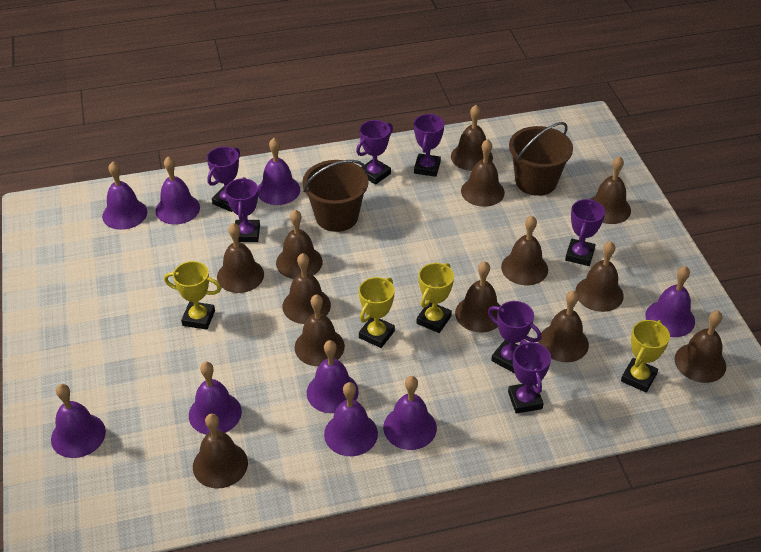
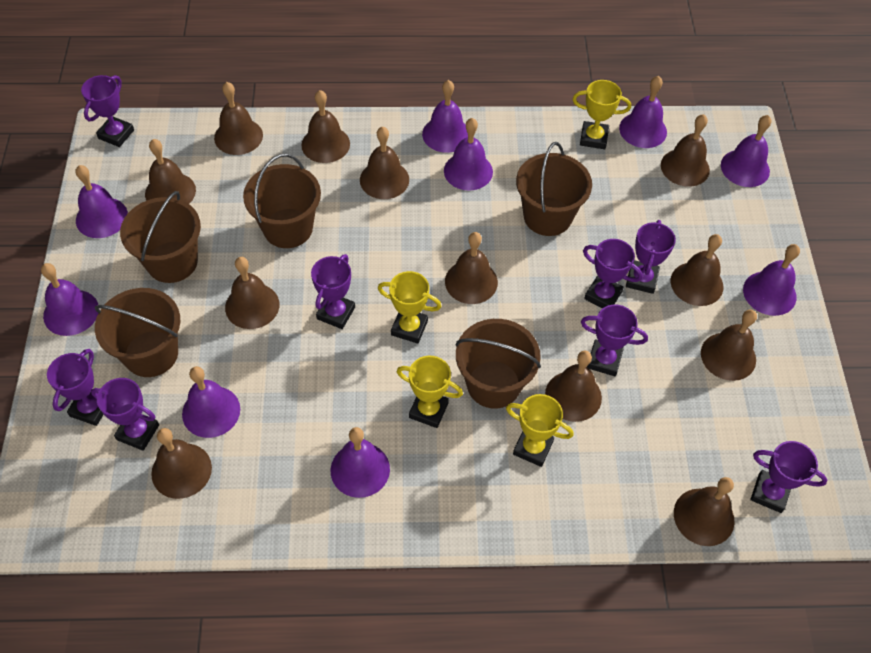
brown bell: [193,414,248,489] [217,223,264,293] [276,210,323,279] [282,253,331,324] [295,294,345,366] [451,105,493,171] [455,261,500,332] [461,139,505,207] [501,216,548,285] [539,290,589,362] [575,241,624,312] [590,156,631,224] [675,310,726,383] = 13 -> [145,139,196,204] [151,428,212,499] [214,82,263,155] [225,257,279,329] [301,90,350,163] [360,126,409,199] [445,232,498,304] [545,351,602,422] [661,114,710,187] [671,234,723,306] [674,477,735,546] [701,309,757,381] = 12
brown bucket: [302,160,369,232] [509,122,573,196] = 2 -> [95,288,180,377] [120,191,201,283] [243,154,321,248] [456,319,541,409] [516,142,592,236] = 5
purple trophy: [207,147,240,212] [225,177,260,242] [356,120,393,185] [414,114,445,177] [488,301,541,373] [508,340,551,414] [565,199,605,266] = 7 -> [47,349,104,426] [81,75,134,147] [91,378,159,451] [311,254,355,329] [581,305,648,376] [583,239,643,308] [626,220,676,294] [751,441,827,513] = 8

